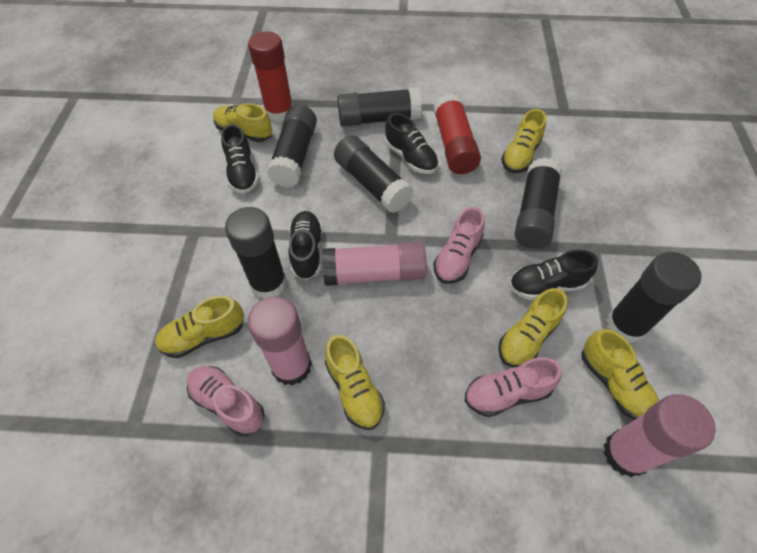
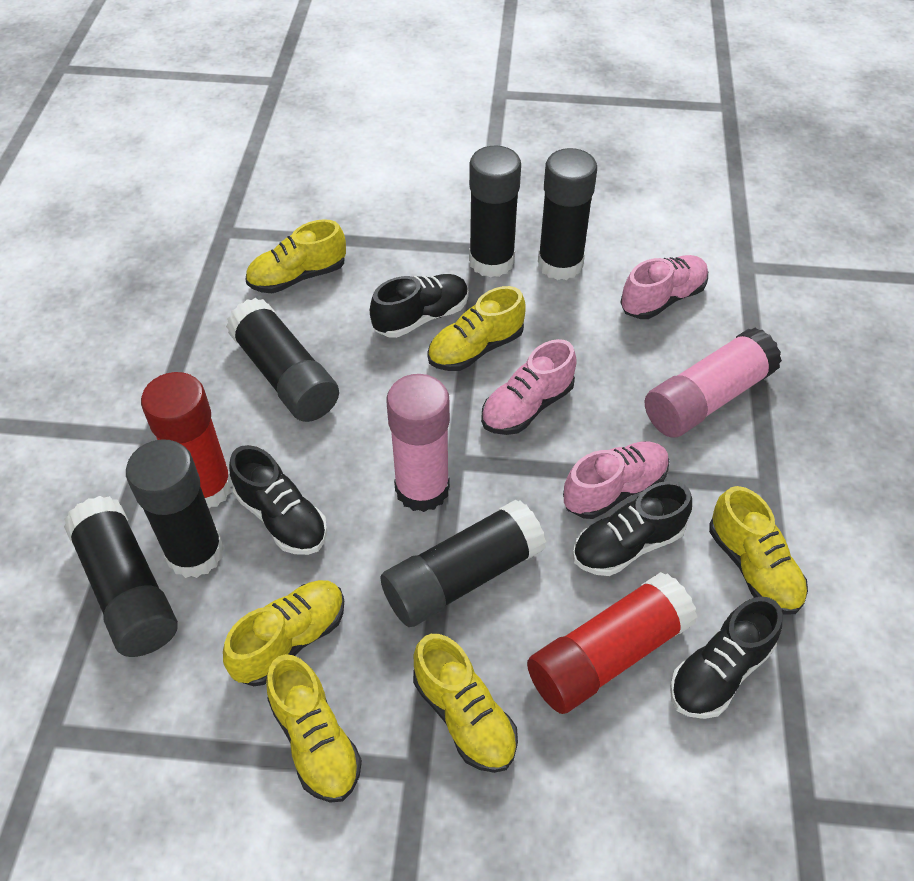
pink glue stick: [248,297,312,386] [322,242,427,286] [603,394,716,477] = 3 -> [386,374,450,512] [645,328,782,438] = 2

